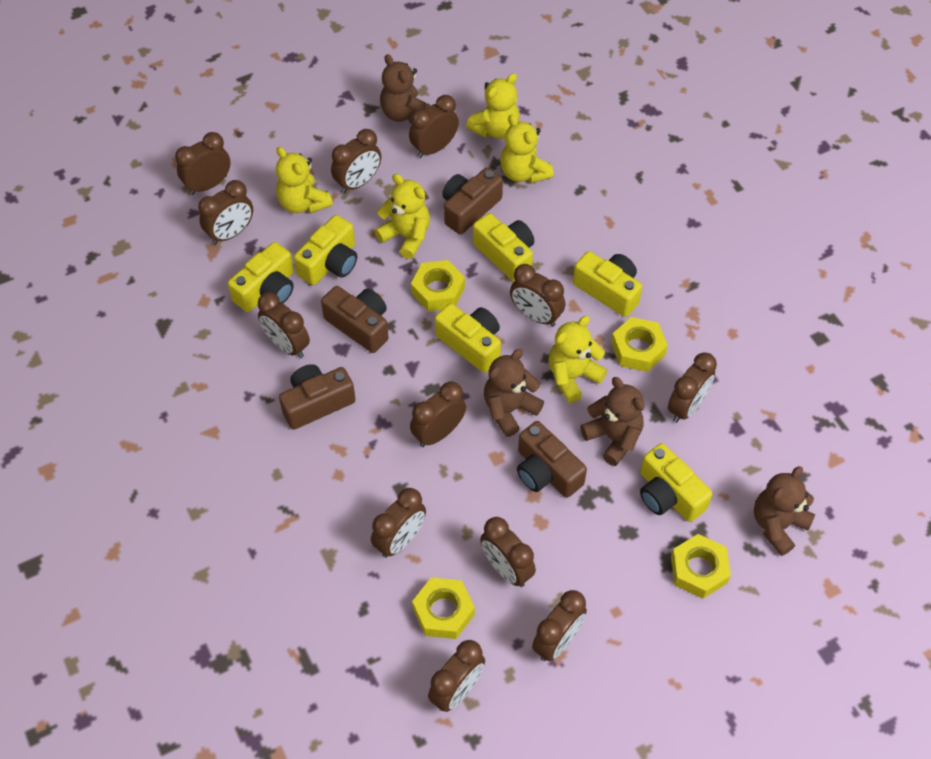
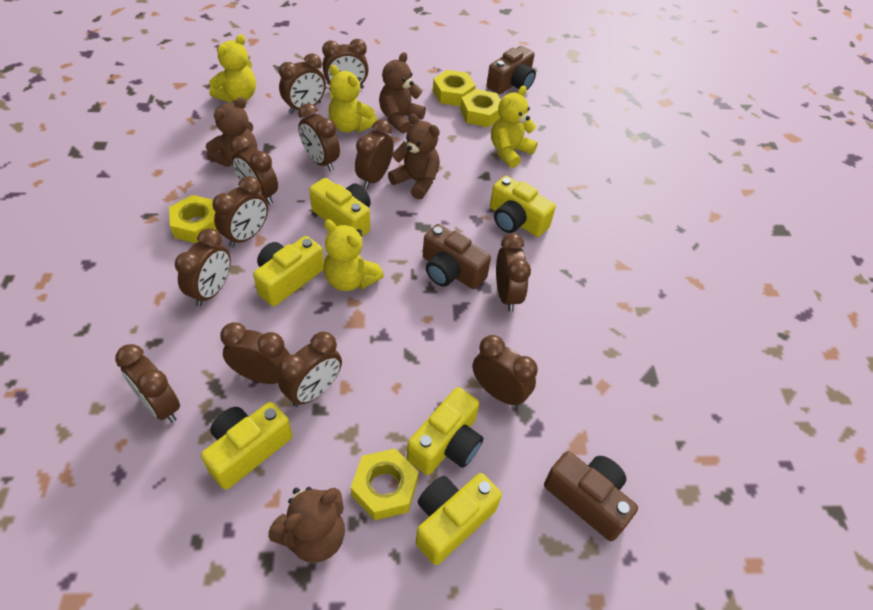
brown camera: [279,364,356,430] [321,286,389,353] [442,168,503,235] [517,421,587,498] = 4 -> [423,224,491,289] [487,46,536,94] [544,451,638,541] = 3
yellow teddy bear: [276,147,333,214] [375,174,430,259] [466,73,520,139] [500,115,554,183] [548,316,607,403] = 5 -> [209,34,256,102] [323,220,384,291] [329,65,377,132] [491,86,538,168] = 4

